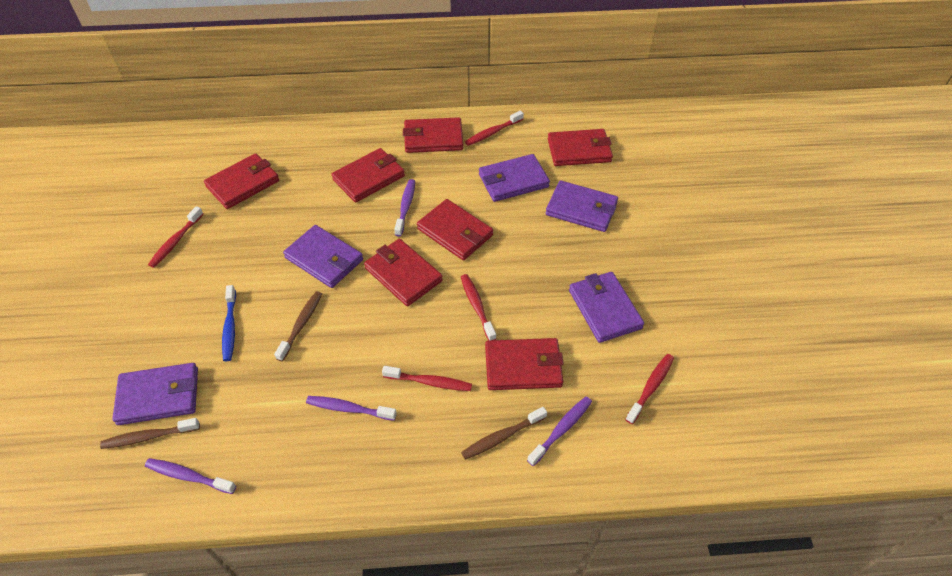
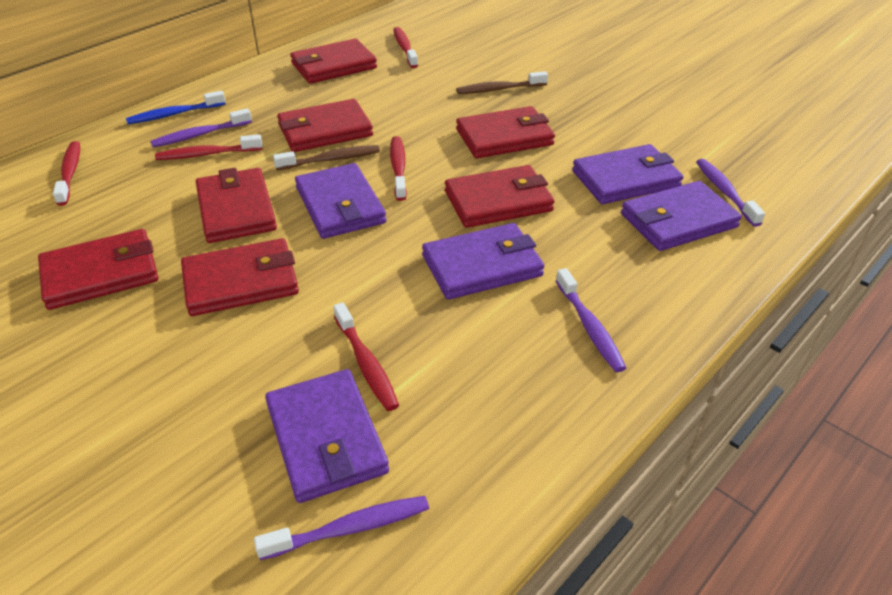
brown toothbrush: [100,418,200,449] [274,291,322,362] [461,407,547,460] = 3 -> [273,145,380,170] [457,71,548,94] = 2

